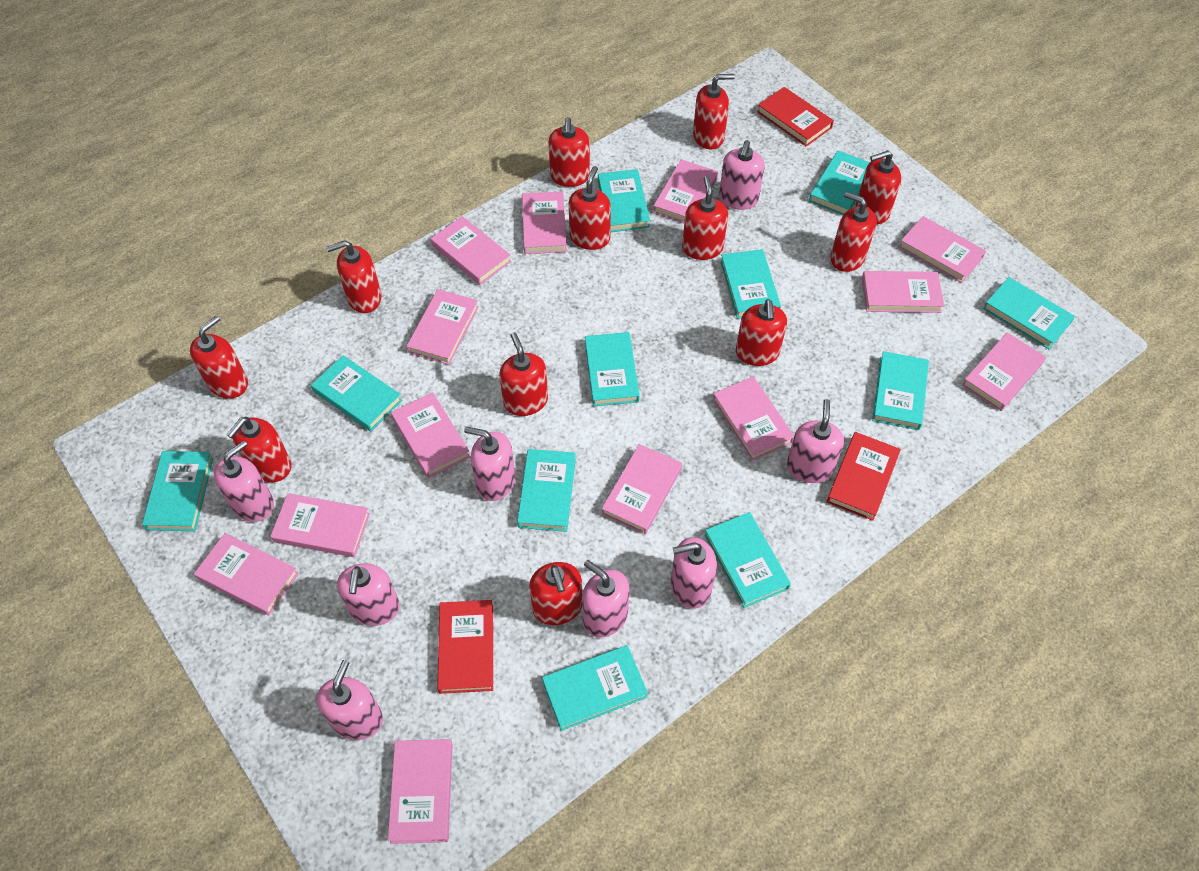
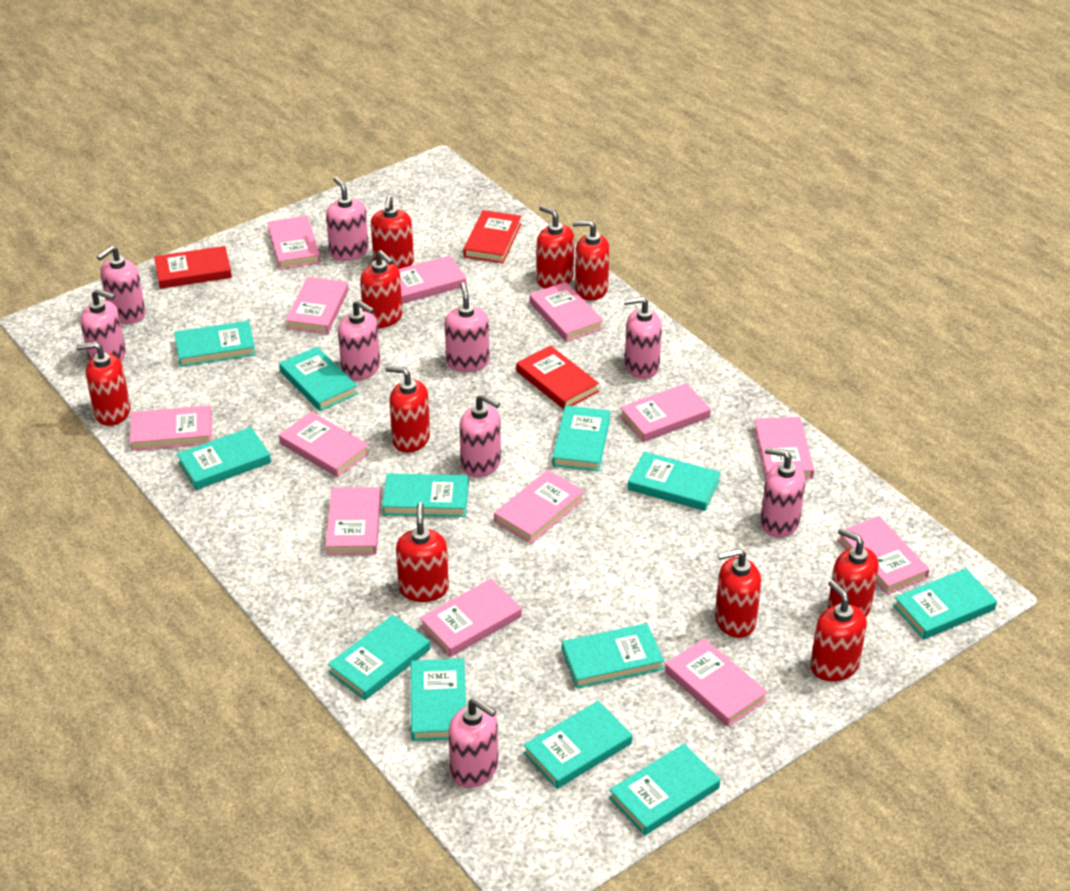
pink soap dispenser: [214,440,274,522] [317,660,383,740] [337,563,400,626] [464,426,516,501] [582,560,630,638] [671,537,717,609] [719,140,765,210] [787,399,844,483] = 8 -> [81,289,126,362] [97,246,145,324] [326,177,369,261] [338,300,380,381] [445,282,490,372] [448,698,498,788] [459,394,501,477] [624,296,662,379] [761,447,805,538] = 9
red soap dispenser: [190,316,248,399] [227,417,292,482] [326,240,382,313] [499,332,548,416] [529,562,582,625] [548,117,590,187] [569,166,611,250] [682,176,728,260] [693,74,735,149] [736,299,787,366] [831,192,876,272] [856,150,901,224] = 12 -> [76,342,130,426] [360,250,403,328] [371,196,414,269] [385,365,430,453] [396,502,449,602] [537,205,574,289] [573,220,610,301] [715,548,761,638] [810,580,867,682] [827,528,879,616] = 10
turquoise book: [142,451,213,531] [311,355,402,431] [517,449,576,532] [542,645,648,731] [585,332,640,406] [598,169,650,232] [705,512,791,608] [720,249,781,319] [809,150,870,215] [872,351,929,430] [983,277,1075,349] = 11 -> [174,321,256,367] [177,427,271,490] [279,347,358,411] [328,615,430,700] [382,473,469,517] [410,658,466,741] [524,701,632,789] [552,406,611,471] [562,623,664,688] [609,744,720,835] [628,451,721,511] [893,568,997,639] = 12

